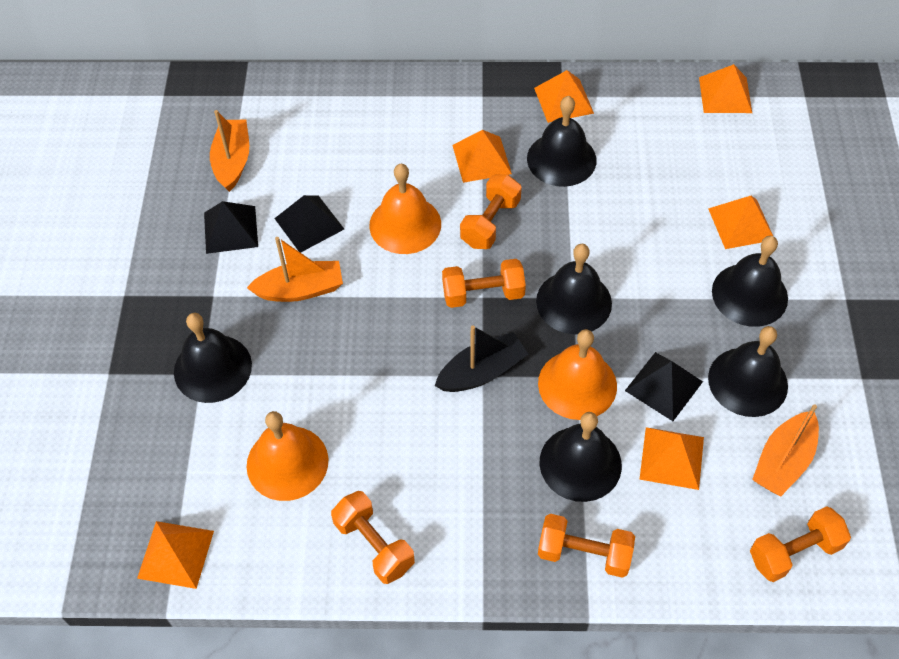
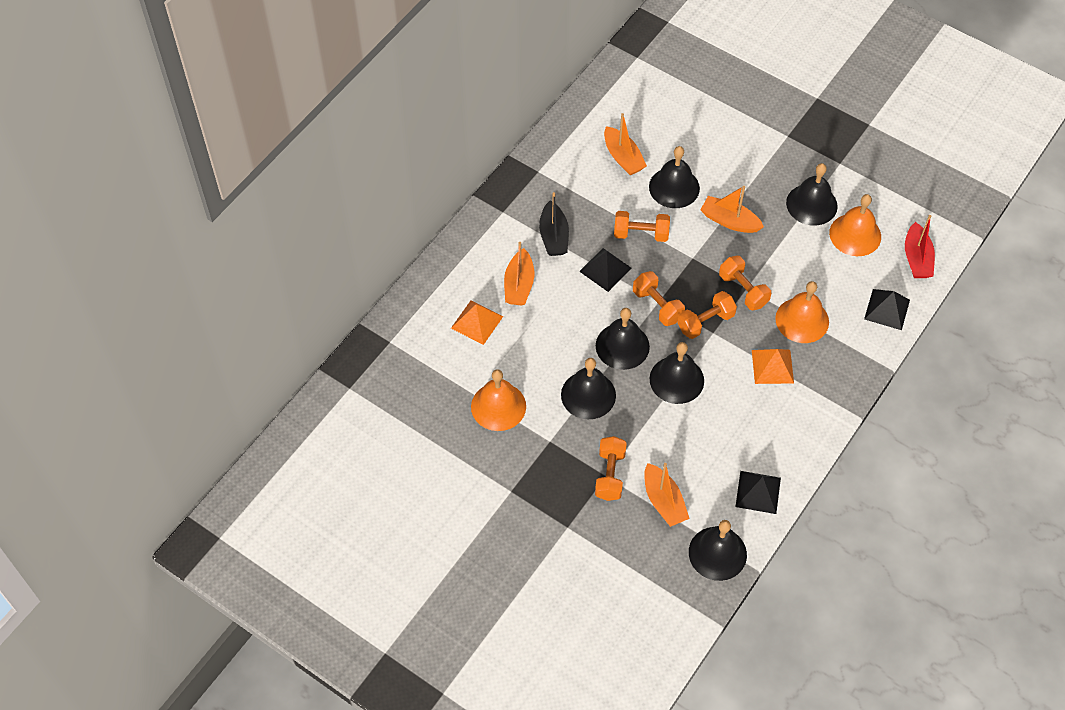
orange boat: [210,110,249,192] [247,237,343,302] [752,404,819,497] = 3 -> [504,242,534,305] [604,113,647,175] [644,463,690,527] [700,186,764,233] = 4
orange pyramid: [137,521,214,589] [452,130,512,183] [534,70,594,123] [639,427,704,490] [699,64,752,113] [708,196,773,249] = 6 -> [451,301,503,345] [752,349,794,384] = 2
red boat: none = 0 -> [905,215,935,278] = 1

